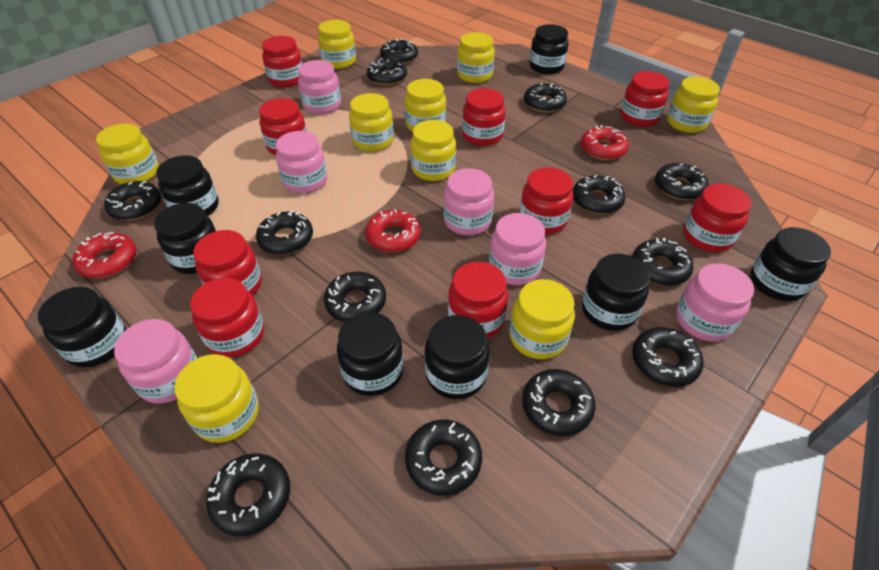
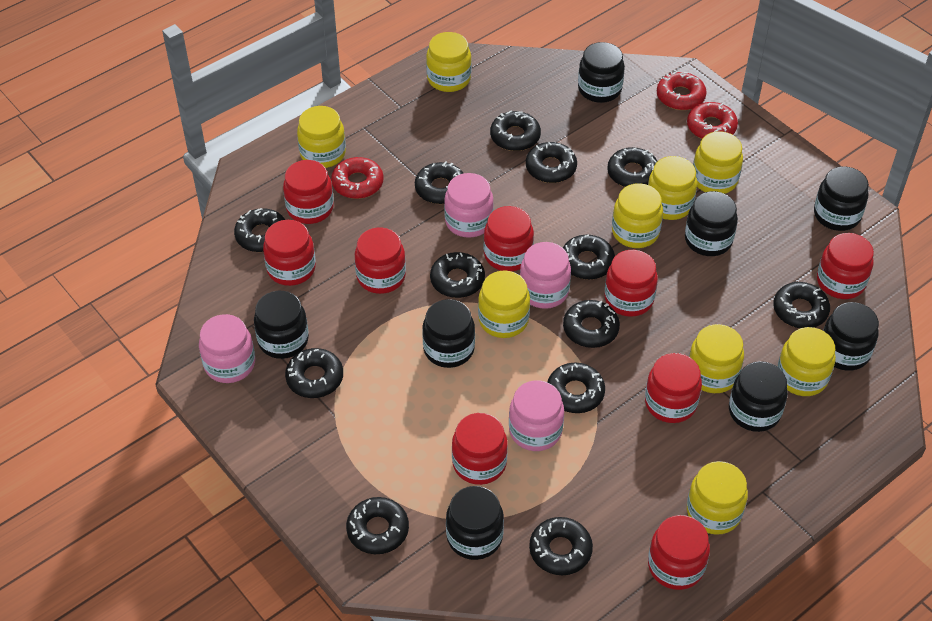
pink jar: [114,319,197,404] [276,131,327,194] [298,60,341,114] [443,168,494,235] [489,213,546,285] [676,263,754,342] = 6 -> [199,314,255,383] [444,173,494,238] [509,380,564,451] [520,242,571,309] = 4

